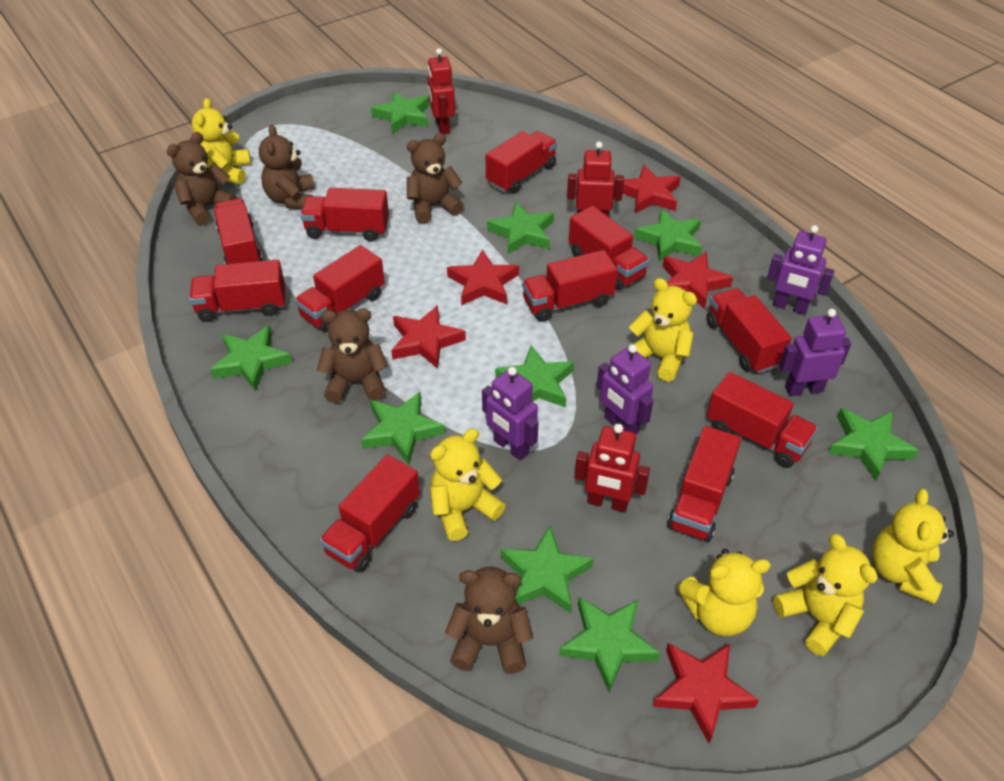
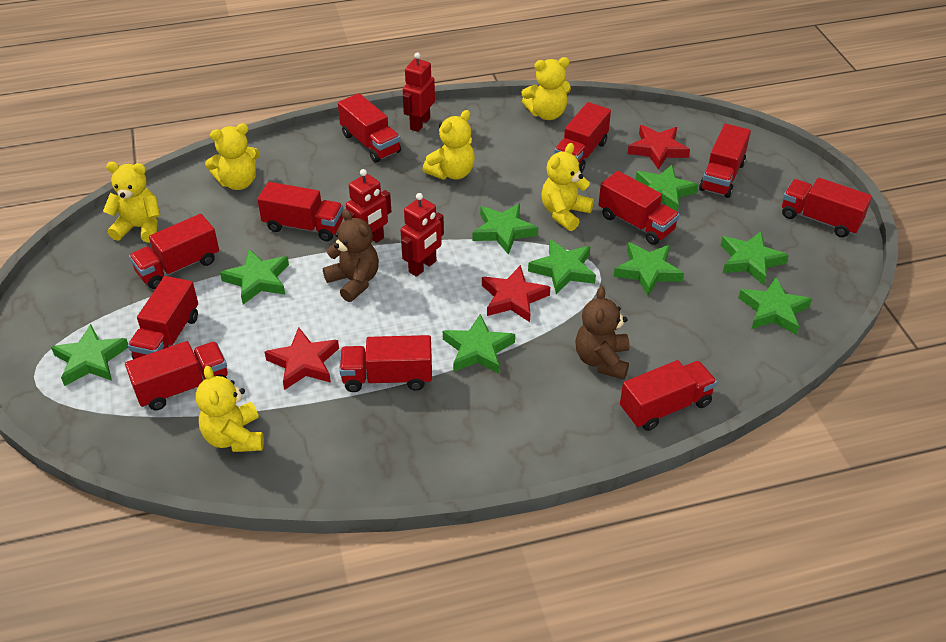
brown teddy bear: [167,132,238,226] [259,125,315,209] [317,308,388,403] [407,133,464,224] [445,567,533,674] = 5 -> [323,209,379,302] [575,287,629,380] = 2
purple robot: [482,367,539,461] [597,344,653,434] [767,225,834,315] [779,309,851,396] = 4 -> none = 0
red star: [391,305,466,369] [447,249,519,306] [623,165,681,213] [653,643,759,743] [663,252,733,309] = 5 -> [265,327,339,390] [482,265,550,322] [628,125,690,169] = 3

